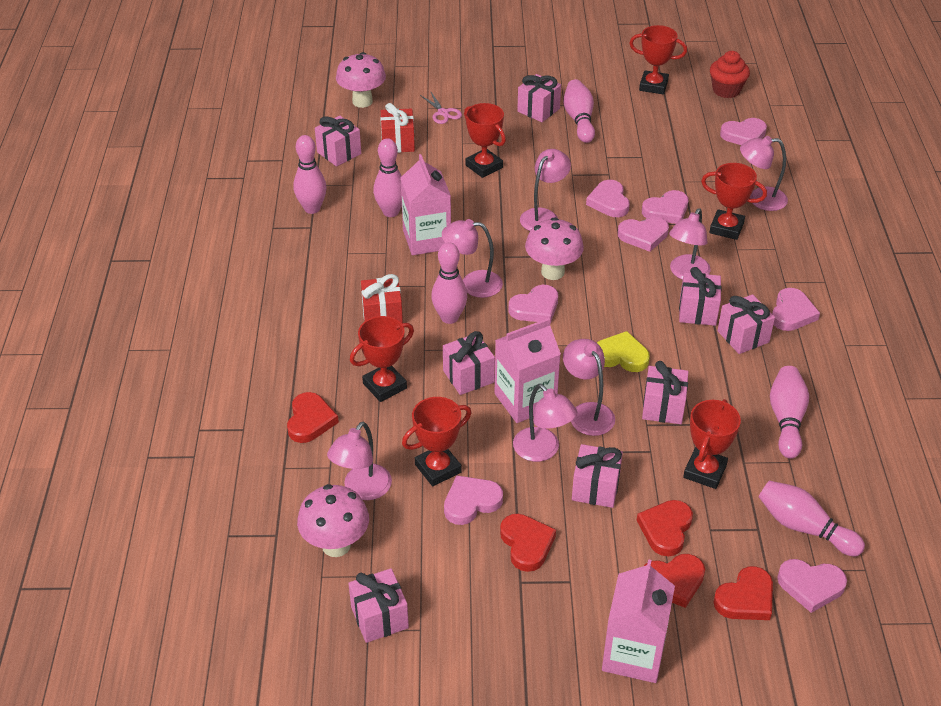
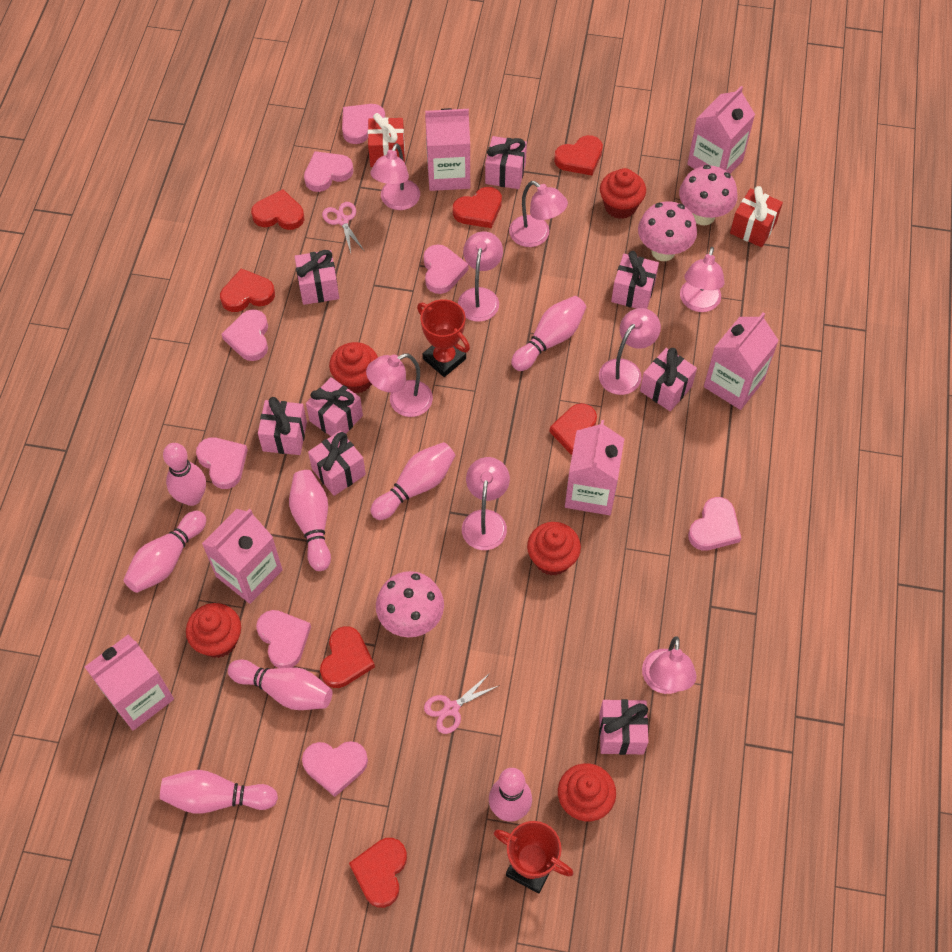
pink bowling pin: [294,135,327,214] [373,138,402,217] [431,242,467,324] [564,79,595,143] [759,480,865,556] [770,366,809,459] = 6 -> [123,511,206,593] [160,770,278,814] [163,443,206,506] [228,660,332,710] [289,470,331,571] [370,442,456,520] [489,768,532,822] [511,296,586,371] = 8
pink carton: [400,154,451,255] [495,318,561,423] [602,559,675,683] = 3 -> [85,635,174,730] [202,509,283,604] [425,108,470,191] [565,420,624,515] [687,86,755,174] [704,312,779,410] = 6
pink lamp: [327,422,392,500] [442,219,503,298] [513,384,577,462] [520,149,571,231] [563,339,615,436] [669,208,711,280] [740,136,788,211] = 7 -> [366,354,433,417] [370,143,420,210] [458,231,503,322] [462,457,510,550] [509,181,568,247] [599,308,661,395] [642,636,697,694] [680,247,725,312] = 8
pink scissors: [420,92,462,124] = 1 -> [322,202,364,253] [424,673,500,734] = 2
red cupcake: [710,51,750,98] = 1 -> [186,603,241,658] [329,342,378,394] [527,522,581,576] [558,763,616,821] [600,168,646,219] = 5
red heart: [287,392,339,443] [500,514,556,572] [637,500,693,556] [644,554,705,608] [713,566,773,620] = 5 -> [220,268,275,312] [251,189,304,230] [320,626,375,688] [349,838,407,908] [453,187,502,228] [549,403,597,455] [554,135,603,175] = 7
red trophy: [350,316,414,402] [402,397,472,486] [464,103,506,178] [629,25,687,94] [683,399,741,489] [701,163,767,240] = 6 -> [417,299,470,377] [494,821,574,894] = 2
yellow heart: [597,331,650,372] = 1 -> none = 0

